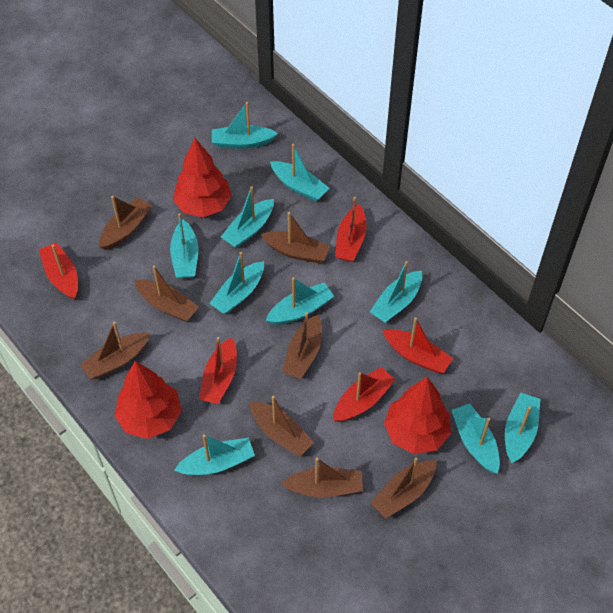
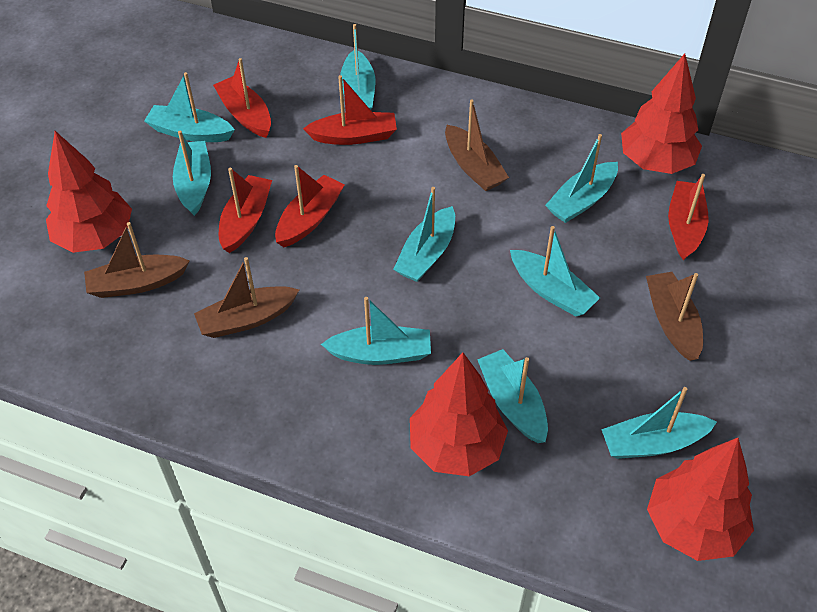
brown boat: [80,322,150,379] [99,196,152,250] [135,265,199,322] [250,396,314,457] [261,212,330,263] [281,458,363,497] [282,312,322,379] [371,457,437,519] = 8 -> [84,222,190,298] [194,257,299,338] [445,99,509,191] [646,272,703,361] = 4
red tree: [115,361,182,439] [173,138,232,217] [384,377,451,454] = 3 -> [46,131,132,253] [410,353,508,476] [621,54,702,174] [647,438,754,561] = 4
turquoise boat: [170,213,198,279] [174,434,255,476] [209,252,264,314] [212,102,278,149] [221,186,274,248] [265,277,334,325] [270,144,329,202] [370,261,422,323] [451,403,500,474] [505,393,540,463] = 10 -> [144,72,235,142] [173,131,211,216] [321,297,431,365] [340,24,376,110] [393,187,455,282] [477,349,548,443] [510,226,600,316] [545,134,618,223] [601,387,717,459] = 9

